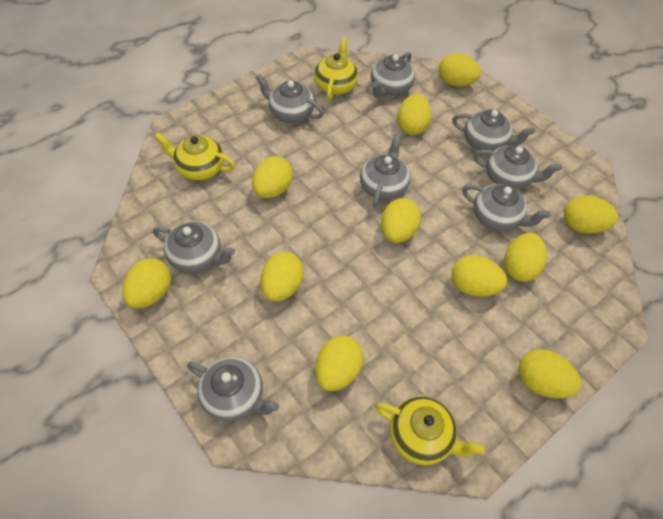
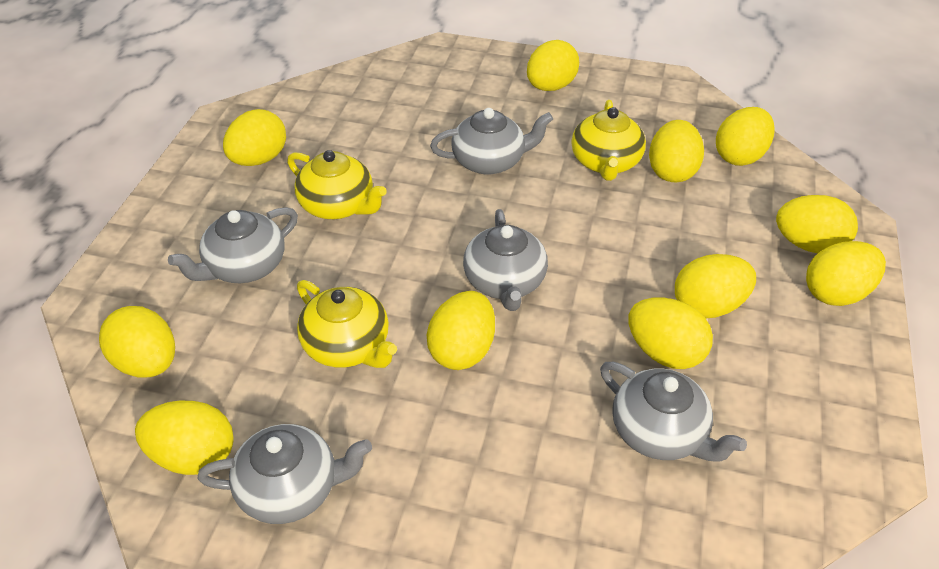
grey teapot: [153,222,235,273] [187,357,279,422] [255,74,324,123] [360,134,411,208] [371,52,415,97] [452,110,535,151] [462,184,551,231] [473,145,561,189] = 8 -> [168,207,298,283] [197,424,372,524] [430,108,553,175] [463,209,548,311] [600,362,747,462] = 5

